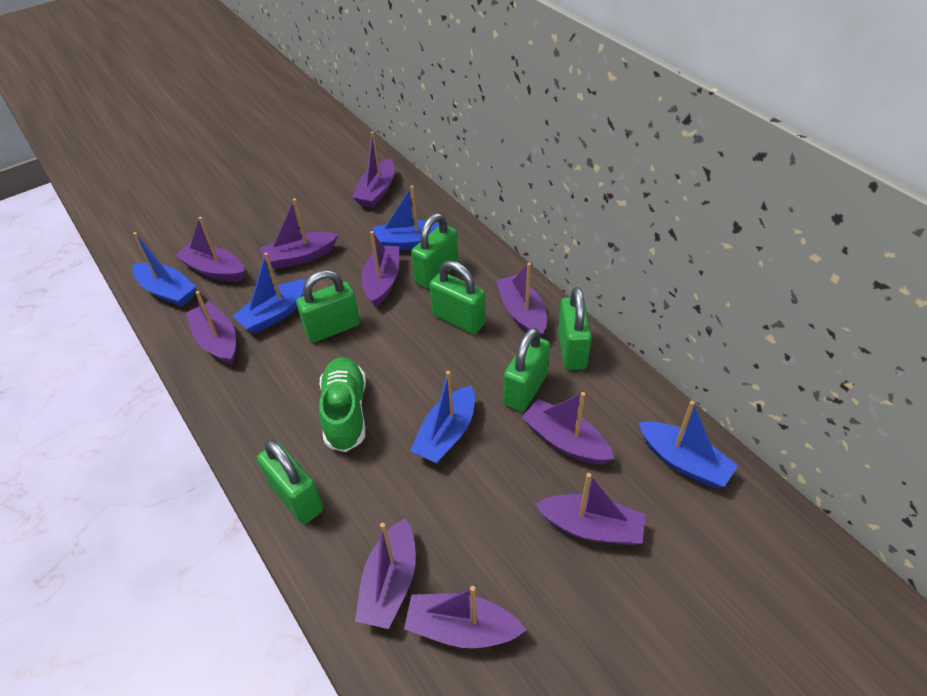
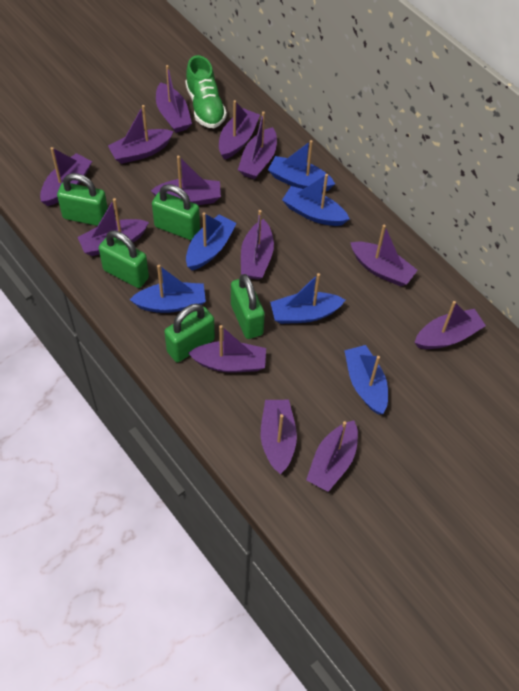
blue boat: [132,232,197,307] [233,253,306,333] [373,185,439,250] [410,371,475,464] [639,401,738,488] = 5 -> [130,265,206,313] [186,212,237,270] [268,140,335,192] [270,273,345,324] [282,174,349,226] [344,345,388,414] = 6
green padlock: [257,439,323,524] [296,270,360,343] [411,213,458,289] [430,261,486,334] [503,327,550,412] [558,287,592,370] = 6 -> [57,173,108,226] [99,230,149,288] [152,184,200,240] [164,304,215,362] [231,274,265,339] = 5
purple boat: [175,217,244,282] [186,291,236,365] [260,198,338,269] [352,131,394,208] [355,519,416,629] [362,231,399,307] [404,586,526,648] [496,263,547,337] [521,392,614,464] [535,473,646,545] = 10 -> [40,147,92,206] [78,198,149,256] [108,105,174,164] [151,156,221,205] [156,65,192,133] [188,325,266,373] [219,100,260,160] [238,111,277,179] [241,210,274,280] [261,400,297,474] [306,420,358,492] [350,225,418,286] [414,301,486,349] = 13

